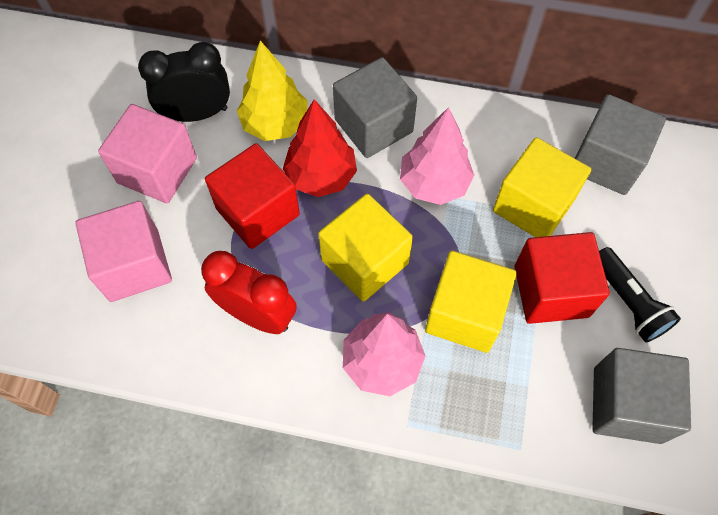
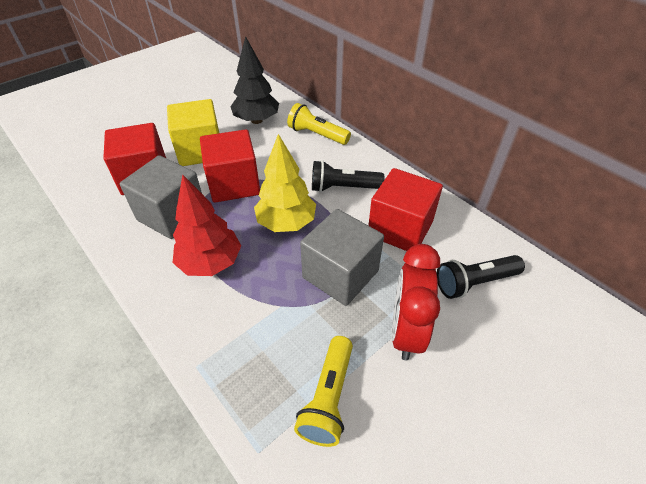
black clock: [138,42,230,122] = 1 -> none = 0
black flashlight: [599,247,681,342] = 1 -> [312,160,384,192] [437,255,525,299] = 2
black tree: none = 0 -> [230,36,279,124] = 1
grey cube: [333,57,417,158] [575,94,666,195] [592,348,691,444] = 3 -> [120,155,202,239] [300,209,384,306] = 2
pink cube: [75,201,172,302] [98,104,197,203] = 2 -> none = 0
pink tree: [343,312,425,396] [400,107,474,205] = 2 -> none = 0
red cube: [205,143,300,249] [515,232,610,324] = 2 -> [103,123,166,195] [200,129,260,203] [368,168,443,251] = 3
yellow cube: [318,194,413,302] [425,251,517,353] [493,137,591,237] = 3 -> [167,99,219,166] = 1
yellow flashlight: none = 0 -> [287,103,351,145] [294,336,353,447] = 2

